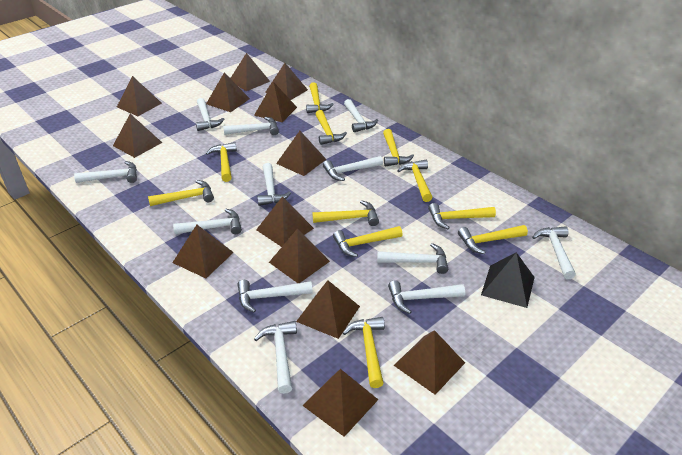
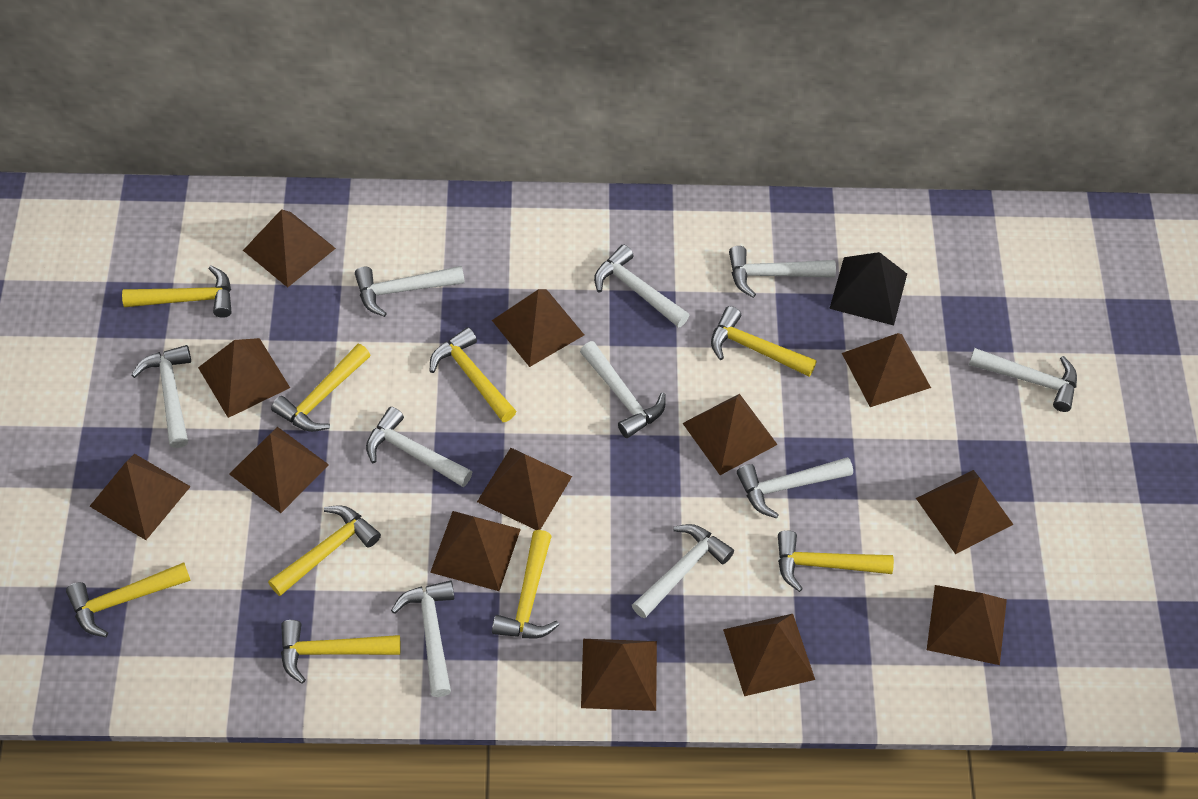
white hammer: [74,161,137,183] [173,209,242,234] [196,98,224,131] [223,117,279,135] [237,280,313,313] [254,321,297,394] [257,163,291,206] [323,156,383,181] [344,99,378,132] [377,243,448,274] [388,280,465,314] [532,226,576,279] = 12 -> [131,345,191,448] [355,266,465,317] [366,407,472,487] [391,580,454,697] [580,341,666,438] [594,244,689,328] [632,524,734,619] [729,246,836,298] [737,457,853,519] [969,348,1077,412] = 10
yellow hammer: [148,180,214,206] [206,142,237,182] [306,82,334,113] [313,200,379,226] [315,110,347,145] [333,226,403,257] [343,317,385,388] [383,129,414,166] [397,160,432,202] [428,203,496,229] [458,225,528,254] = 11 -> [66,562,191,637] [122,265,232,318] [268,505,381,596] [271,344,370,432] [281,620,401,684] [430,327,516,422] [492,530,559,638] [711,306,817,377] [778,530,894,592] = 9

